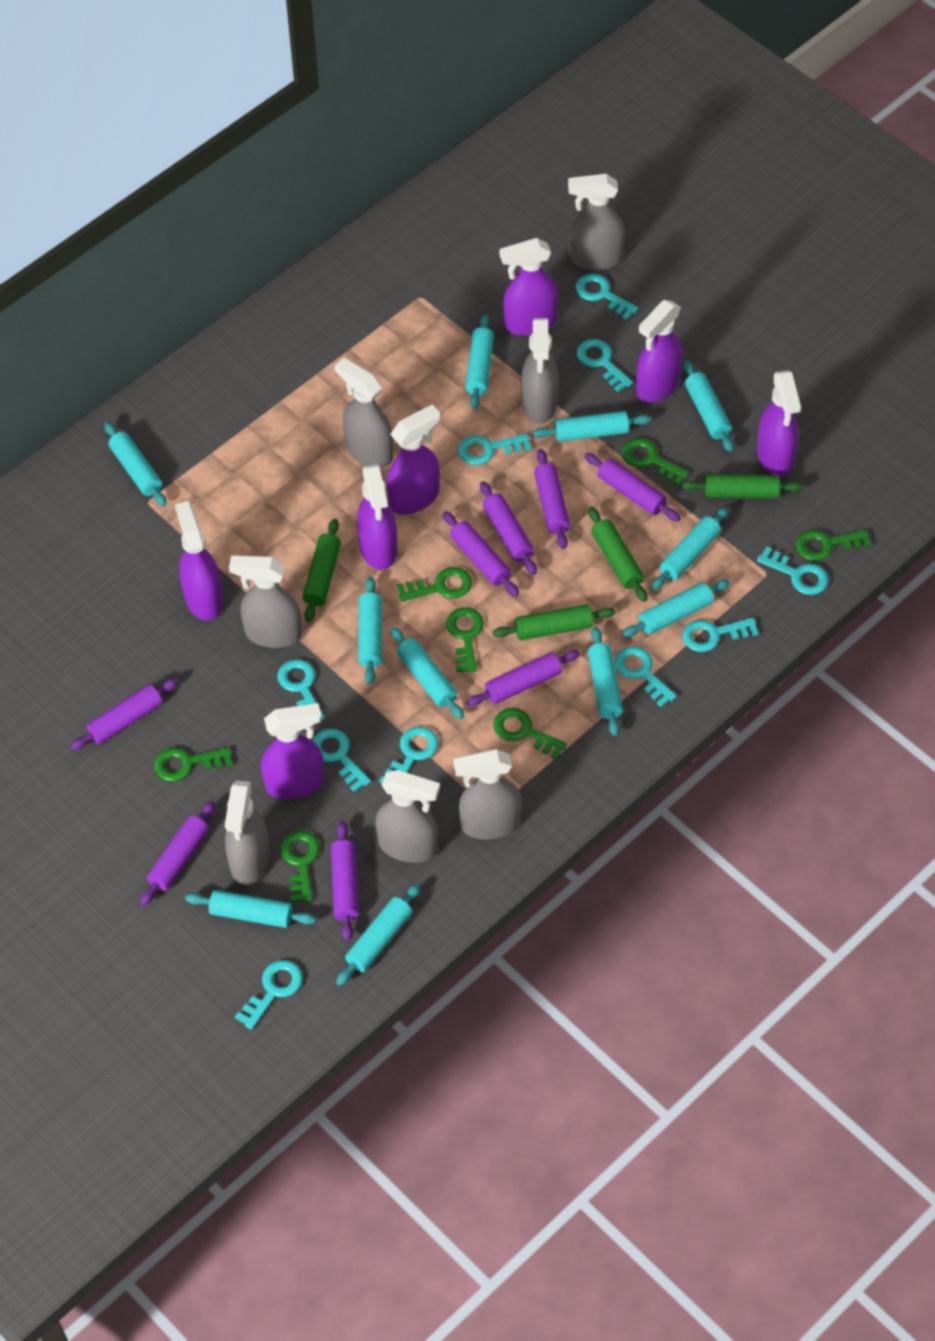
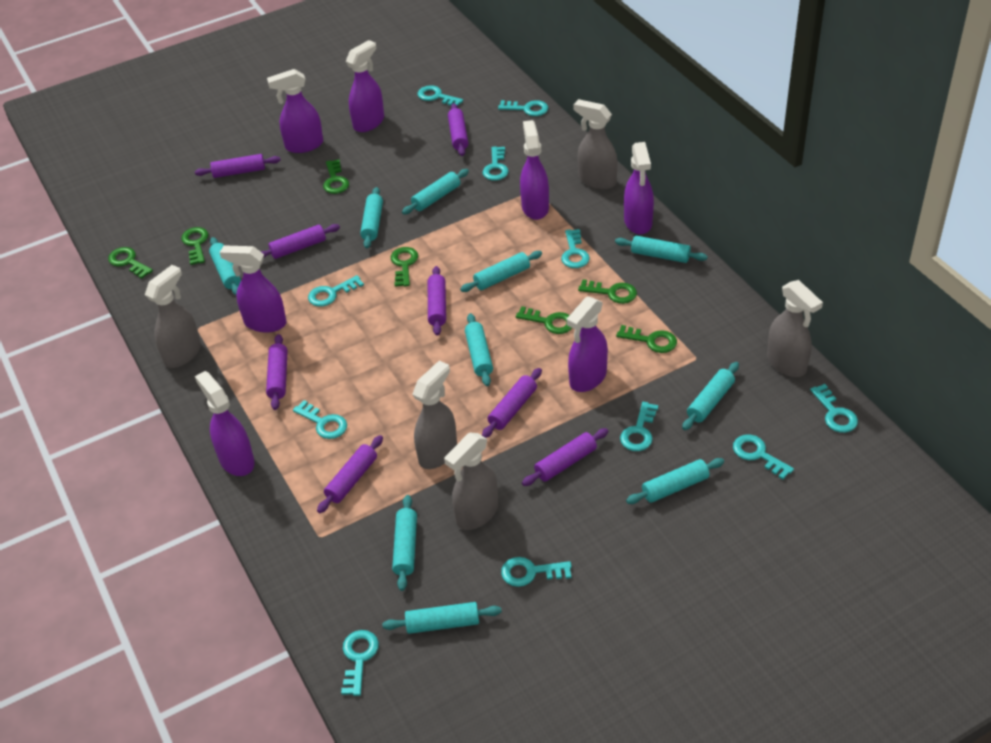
green rolling pin: [303,519,341,622] [492,604,615,640] [588,507,647,602] [682,475,803,498] = 4 -> none = 0
grey spray bottle: [225,781,270,885] [229,555,302,648] [335,358,393,468] [375,770,440,863] [453,749,522,840] [521,318,559,424] [568,174,625,270] = 7 -> [145,265,201,368] [412,360,457,469] [444,433,498,530] [574,99,617,189] [767,280,823,377] = 5
turquoise key: [235,960,303,1030] [277,659,325,720] [312,728,371,792] [379,726,438,784] [458,433,531,465] [575,273,638,320] [577,339,633,392] [615,646,677,707] [682,617,759,652] [757,546,829,595] = 10 -> [293,400,347,439] [308,275,364,307] [341,630,379,696] [418,85,463,106] [483,146,509,181] [498,100,548,116] [501,557,572,587] [561,229,590,268] [620,402,658,451] [733,434,794,480] [810,384,858,433] = 11
turquoise rolling pin: [104,422,167,506] [185,890,316,928] [336,884,421,986] [358,577,382,684] [390,627,464,719] [466,314,494,409] [533,411,651,442] [588,627,623,736] [622,580,730,637] [651,507,729,590] [683,360,734,452] = 11 -> [209,237,241,295] [360,187,383,248] [382,602,502,634] [392,495,417,591] [402,169,469,214] [460,251,542,292] [465,313,493,386] [615,236,708,263] [626,458,724,504] [682,362,739,430] = 10

